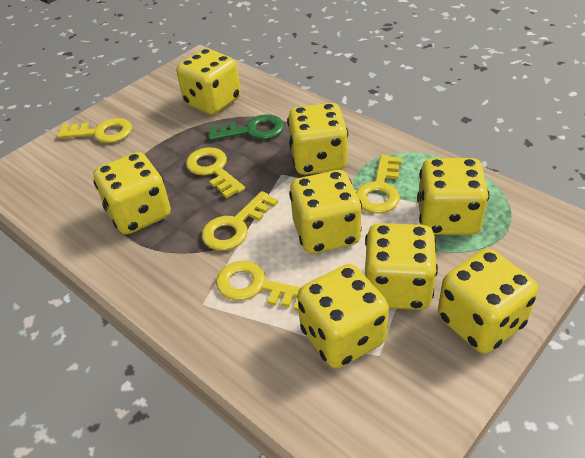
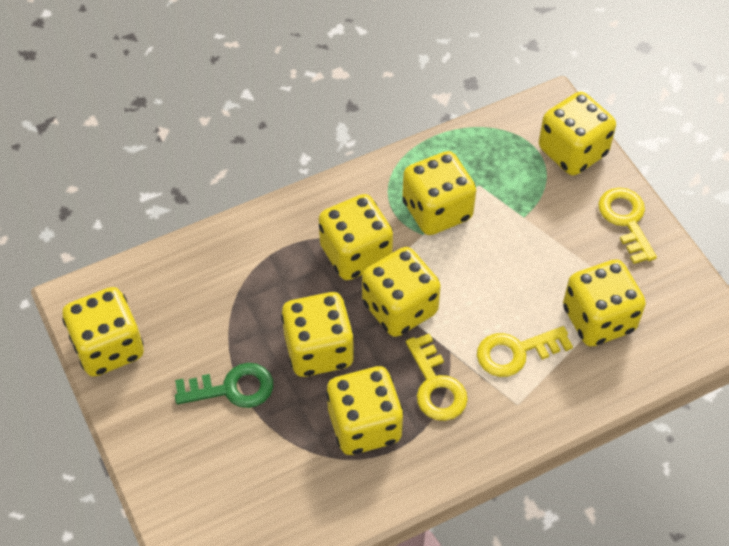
yellow key: [57,118,132,143] [186,147,245,199] [202,191,278,251] [216,261,301,311] [356,154,402,214] = 5 -> [406,334,468,421] [477,326,573,377] [598,188,657,264] = 3

